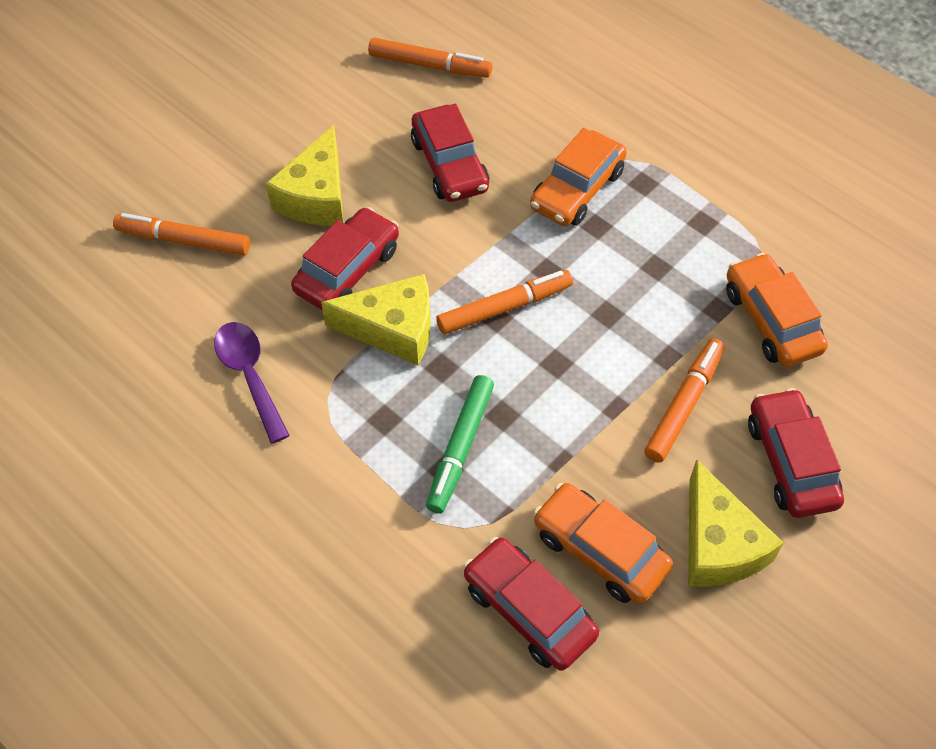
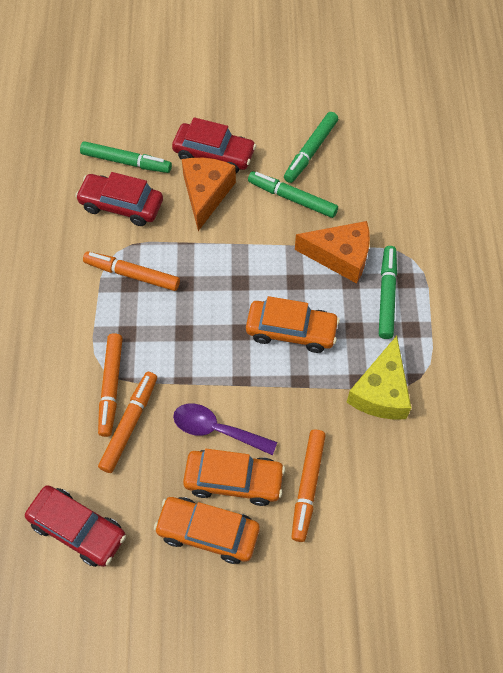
green marker: [426,375,494,514] = 1 -> [80,141,172,173] [248,171,338,218] [284,112,338,183] [379,246,397,339] = 4
orange cheese: none = 0 -> [182,158,236,231] [295,221,370,283] = 2
red car: [291,207,399,311] [411,104,489,202] [463,537,599,671] [748,388,844,518] = 4 -> [25,485,126,567] [75,172,163,226] [172,117,256,173] = 3
yellow cheese: [266,125,343,226] [321,274,431,366] [688,459,784,587] = 3 -> [346,335,411,420] = 1

